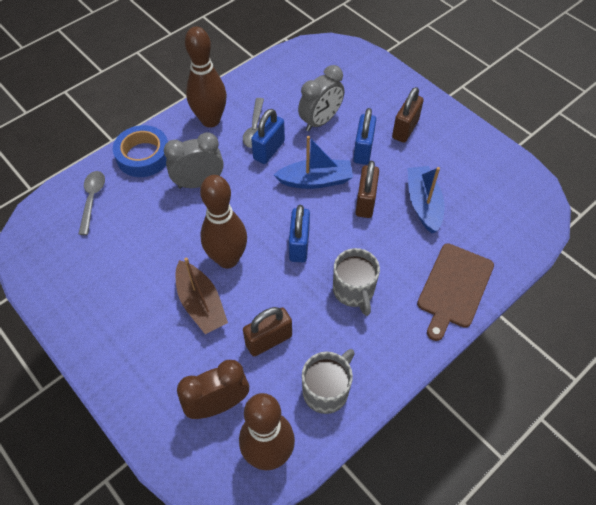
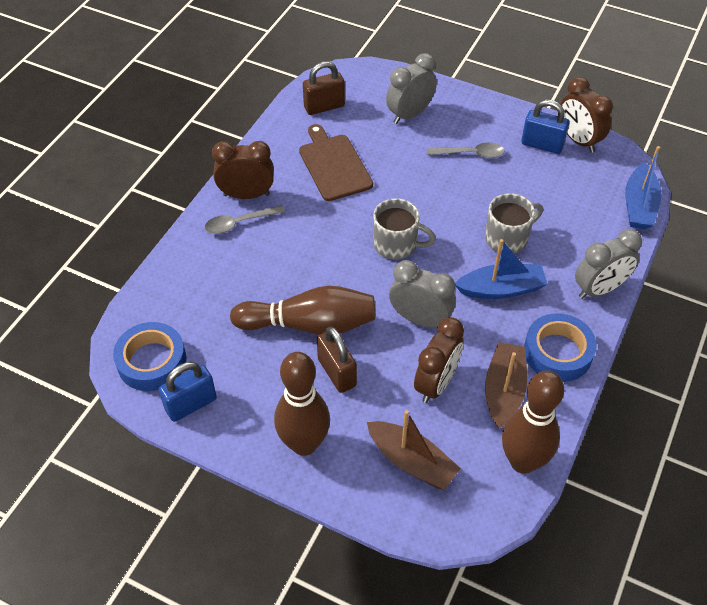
blue padlock: [251,109,285,164] [289,205,310,263] [353,108,376,165] = 3 -> [159,362,217,422] [521,100,570,154] = 2
blue tape: [113,125,168,177] = 1 -> [113,322,186,391] [524,313,597,382] = 2
brown boat: [175,257,228,334] = 1 -> [367,410,461,490] [485,342,527,429] = 2
brown clock: [177,360,249,419] = 1 -> [212,141,274,199] [414,317,464,403] [560,77,613,153] = 3
brown padlock: [243,307,292,357] [355,161,379,218] [392,87,424,143] = 3 -> [303,61,345,115] [317,327,357,393] = 2
grey clock: [164,132,224,189] [298,65,344,131] = 2 -> [386,53,437,124] [389,260,456,327] [575,229,642,299] = 3

